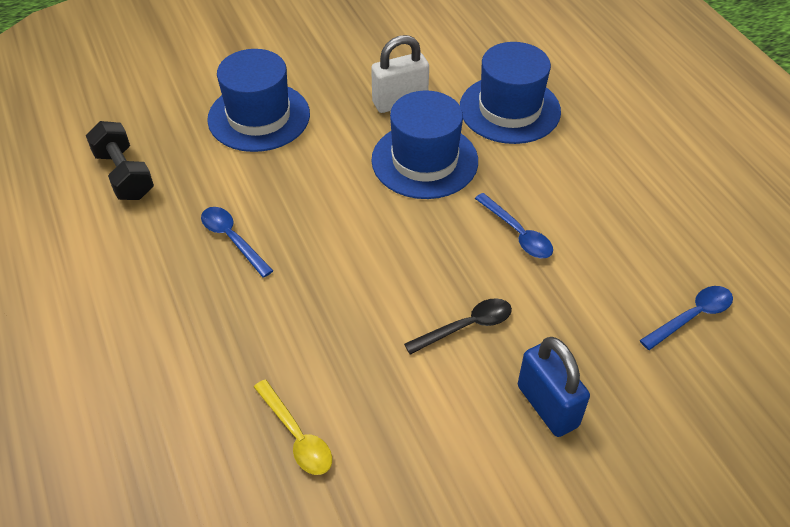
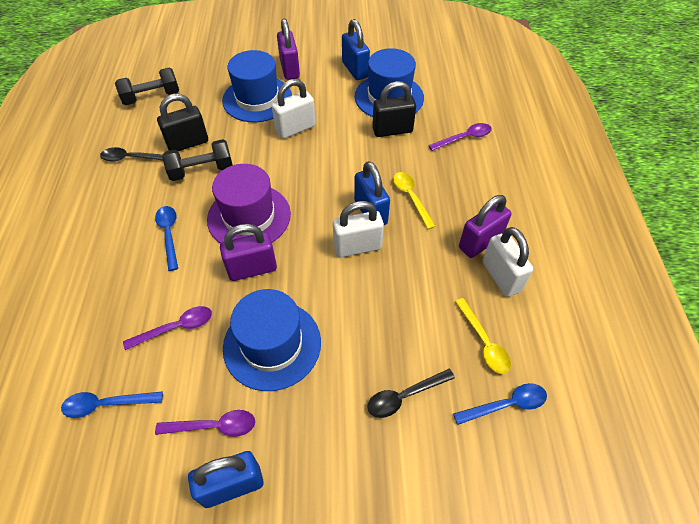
black dumbbell: [86,121,154,200] = 1 -> [115,68,179,105] [162,139,233,181] = 2
black padlock: none = 0 -> [157,94,208,151] [372,81,416,137] = 2
black spoon: [404,298,512,355] = 1 -> [100,147,163,162] [367,369,455,418] = 2
blue padlock: [518,337,590,437] = 1 -> [188,451,264,508] [342,19,370,80] [354,161,390,225] = 3
purple hat: none = 0 -> [207,164,291,244] = 1
purple padlock: none = 0 -> [220,224,277,281] [277,18,300,80] [459,195,512,258] = 3
purple spoon: none = 0 -> [123,306,212,350] [155,410,255,437] [428,123,492,151] = 3
white padlock: [371,35,429,113] = 1 -> [272,79,315,139] [333,201,384,257] [482,227,533,297] = 3
yellow spoon: [254,379,332,475] = 1 -> [393,172,436,229] [455,298,511,374] = 2

